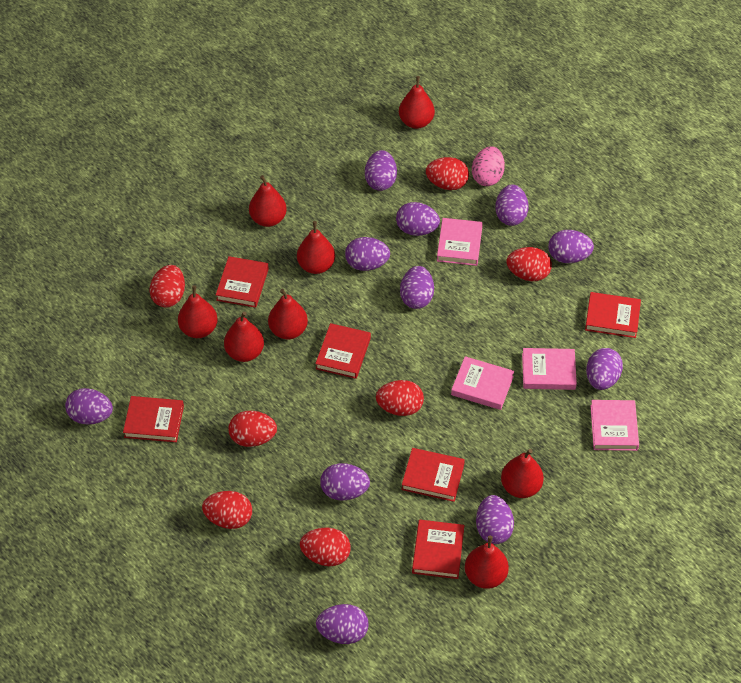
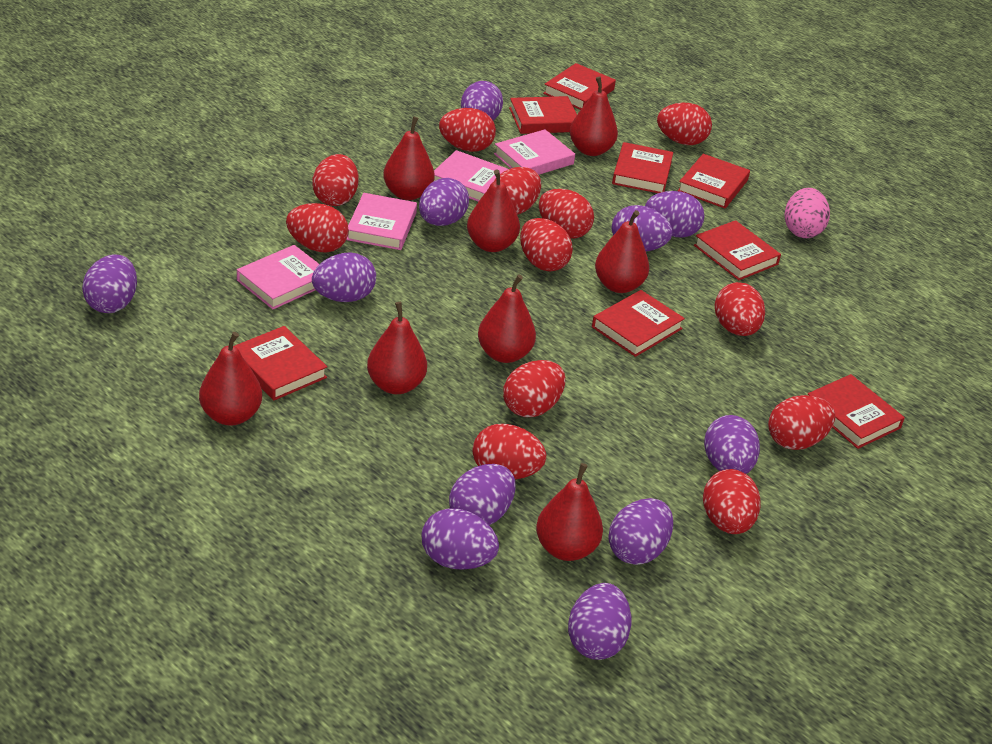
red book: [123,396,184,442] [216,256,269,308] [315,323,371,379] [401,448,465,502] [412,520,464,579] [585,292,641,338] = 6 -> [235,326,327,400] [509,96,577,134] [543,63,616,110] [592,290,685,357] [612,142,673,193] [677,154,750,208] [694,220,781,280] [808,374,905,449] = 8
red egg: [149,265,185,308] [202,491,252,529] [229,411,277,447] [300,528,351,566] [376,380,424,416] [426,157,469,190] [507,247,552,281] = 7 -> [286,203,349,253] [313,154,359,206] [439,108,496,152] [473,424,546,480] [493,167,541,215] [503,360,565,417] [520,218,573,271] [539,189,594,239] [657,103,712,145] [703,469,761,534] [715,282,765,336] [768,395,835,450] = 12

